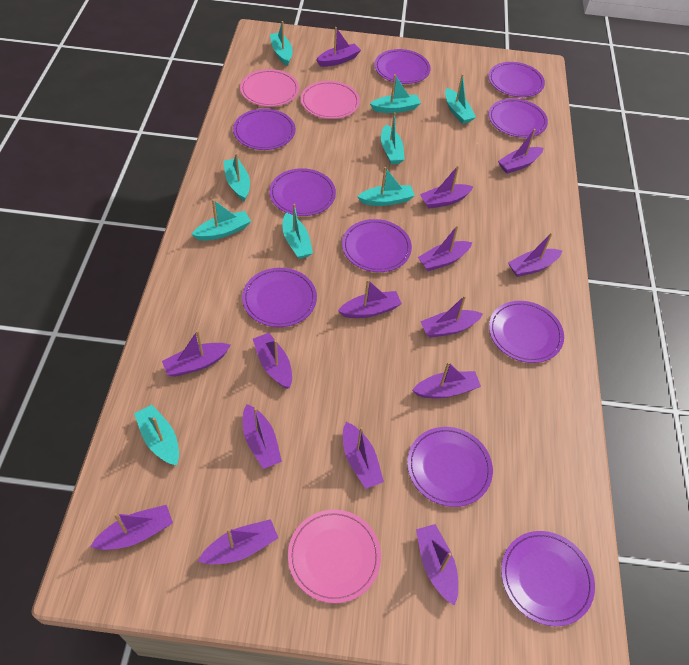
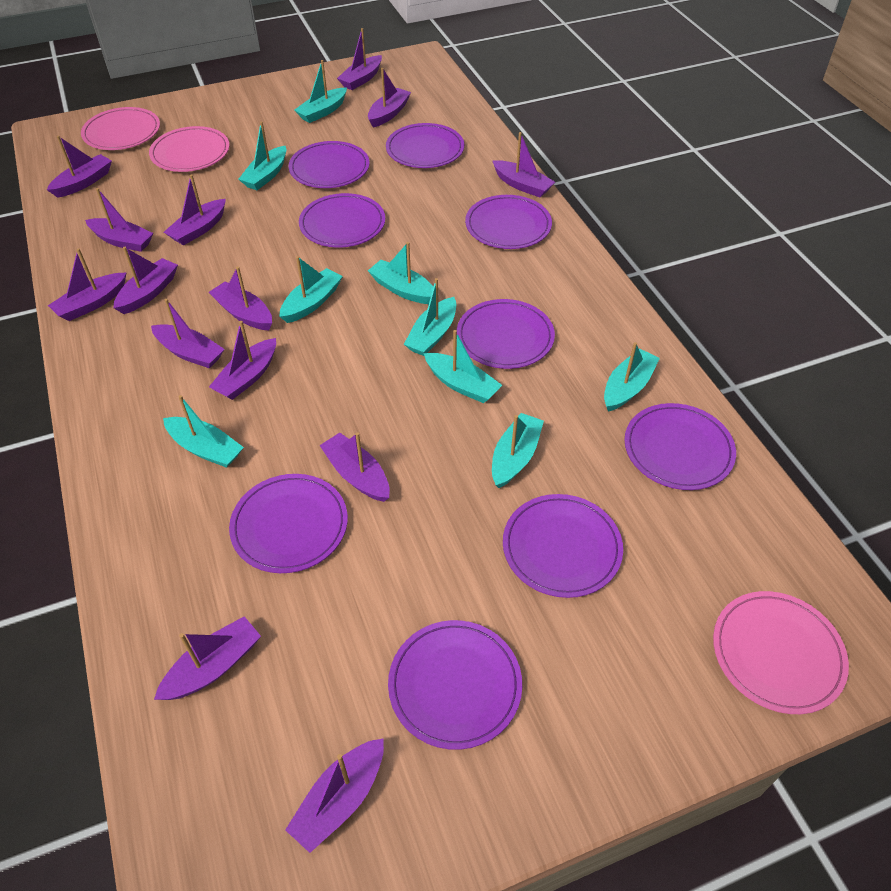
purple boat: [90,505,173,550] [162,330,231,377] [198,519,278,564] [243,404,282,469] [253,333,292,389] [316,27,361,67] [338,280,402,318] [343,422,384,489] [412,362,481,399] [416,524,458,606] [418,225,472,271] [420,165,474,209] [420,295,483,338] [498,129,543,174] [508,233,562,277] = 15 -> [47,136,112,198] [48,249,127,321] [85,188,153,252] [113,247,178,314] [151,299,224,368] [154,616,261,700] [164,175,226,245] [209,266,272,330] [209,321,276,400] [285,738,384,853] [319,432,390,502] [337,28,382,90] [368,68,411,128] [492,132,555,197] = 14
purple plate: [233,109,295,150] [242,268,317,327] [269,168,336,216] [342,219,412,272] [374,49,431,84] [407,427,493,507] [488,62,545,97] [489,98,548,138] [489,301,564,363] [501,531,595,627] = 10 -> [229,474,348,573] [289,141,369,188] [299,193,385,248] [386,123,464,168] [388,620,522,750] [457,299,555,369] [465,195,552,249] [503,494,623,598] [625,403,736,490] = 9

